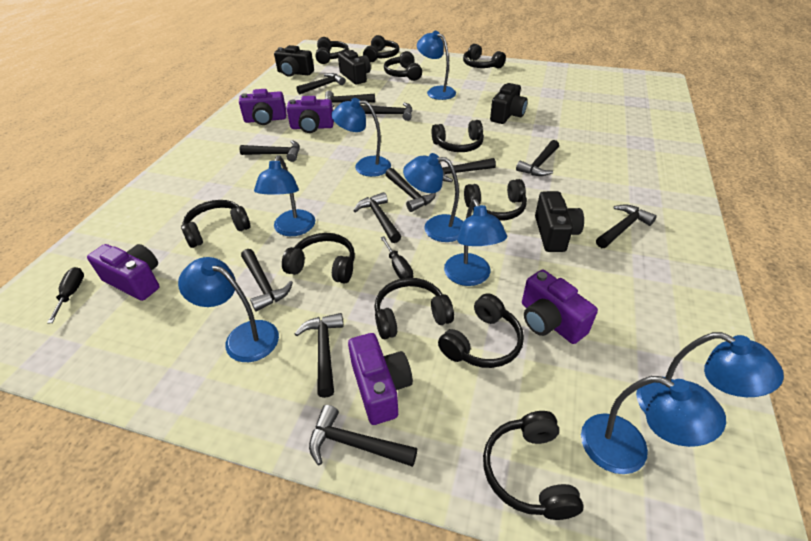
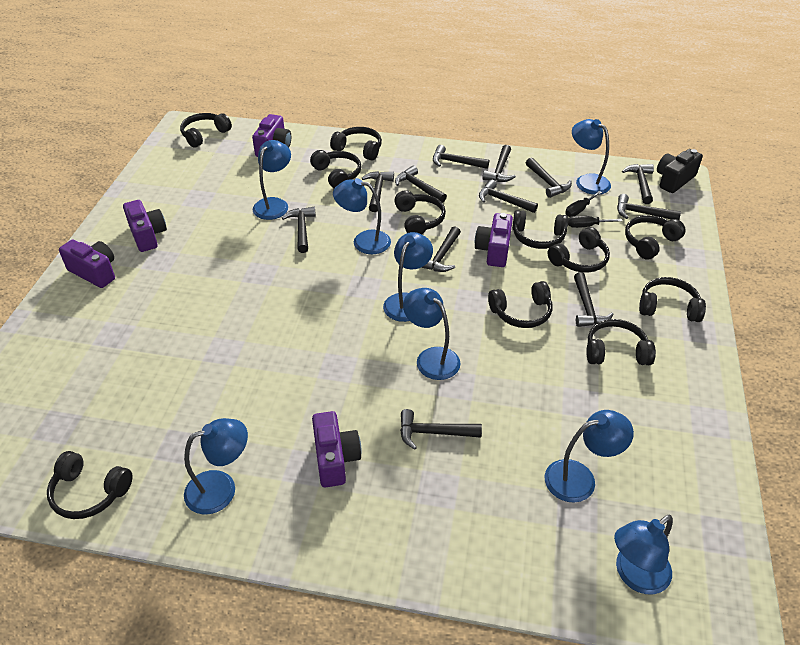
black camera: [274,45,314,77] [338,50,371,85] [490,83,528,124] [535,191,584,252] = 4 -> [657,149,703,193] = 1

